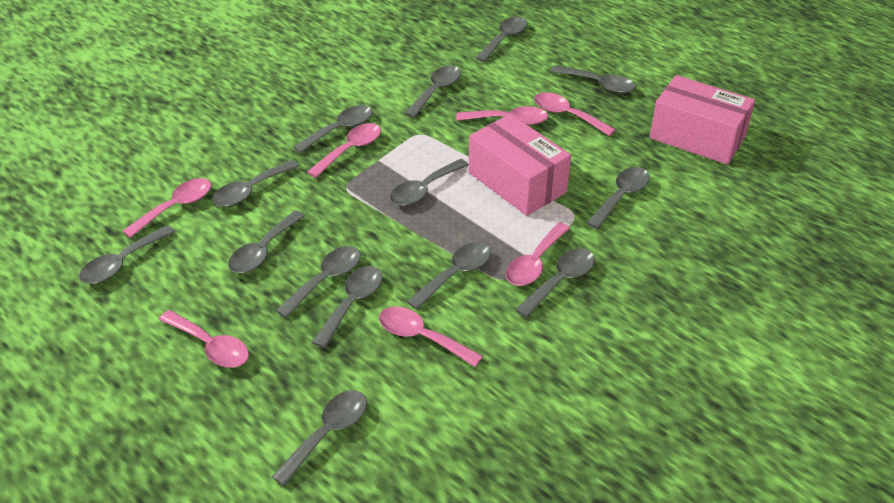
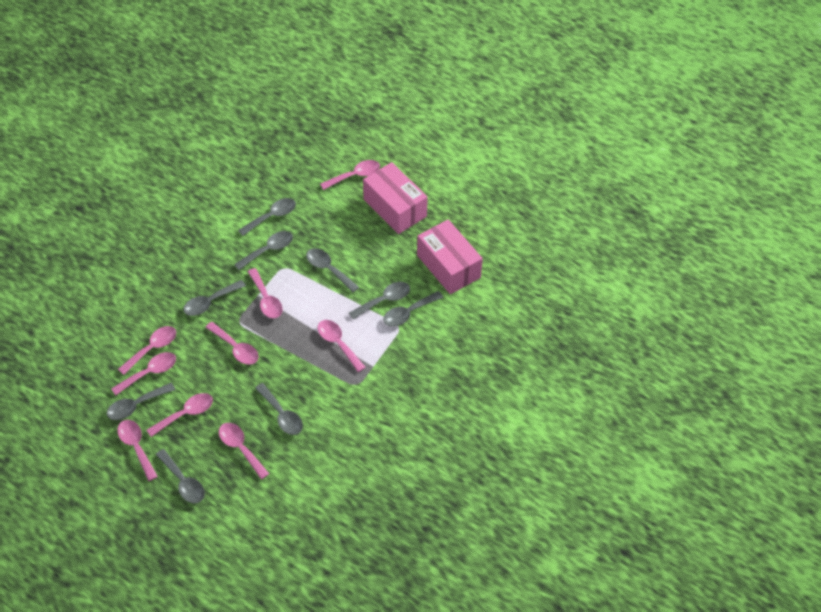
grey spoon: [79,225,175,284] [212,160,300,207] [228,210,305,273] [272,390,367,486] [276,246,361,318] [293,105,373,153] [312,266,383,348] [390,159,469,206] [405,66,461,118] [407,242,491,310] [476,17,527,62] [515,248,595,318] [551,65,636,93] [587,167,650,229] = 14 -> [107,383,175,420] [156,449,205,503] [183,280,246,316] [234,231,293,270] [238,198,296,236] [255,383,303,435] [306,248,359,292] [349,282,410,320] [383,291,443,327] = 9
pink spoon: [123,178,211,238] [159,310,249,368] [307,123,381,178] [379,307,483,367] [456,106,548,125] [506,222,570,286] [534,92,616,136] = 7 -> [111,352,176,395] [117,420,158,481] [118,326,176,375] [147,393,213,437] [205,322,259,365] [219,423,269,479] [248,268,282,319] [318,320,366,372] [320,160,380,190] = 9

